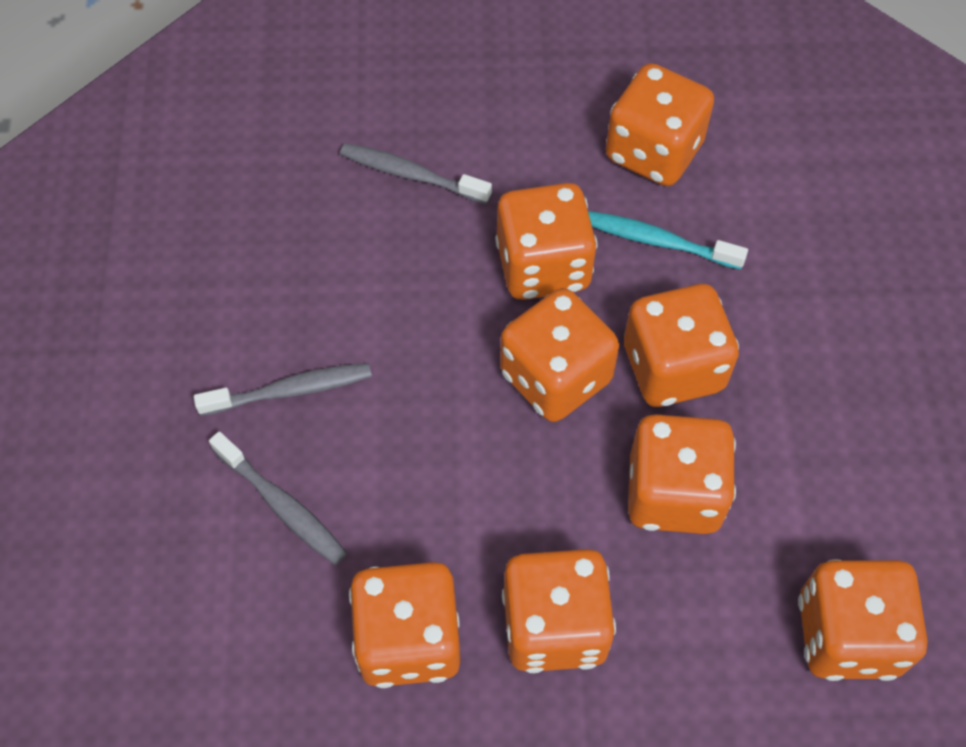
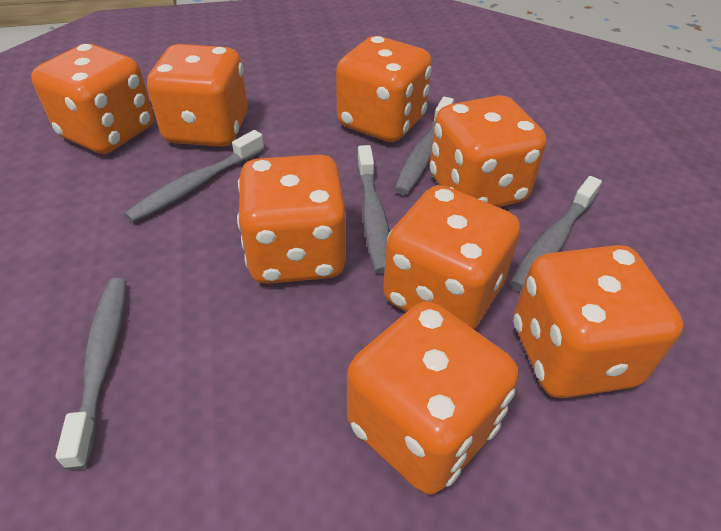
grey toothbrush: [194,363,372,416] [209,431,347,565] [340,143,492,204] = 3 -> [56,278,126,470] [124,130,264,223] [357,145,390,274] [395,97,454,195] [510,176,602,291] = 5
turquoise toothbrush: [588,211,748,270] = 1 -> none = 0

